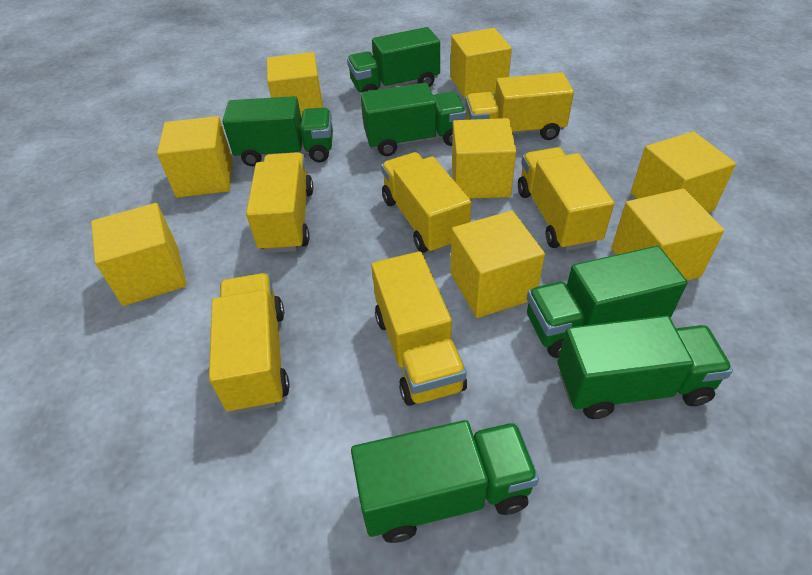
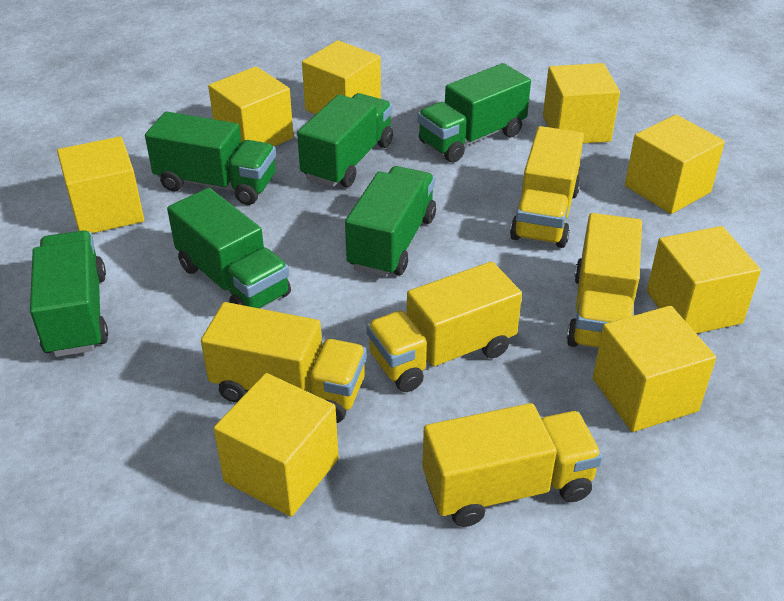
yellow truck: [209,273,290,414] [246,152,313,253] [371,251,467,406] [381,152,471,254] [465,72,574,140] [518,147,615,251] = 6 -> [201,302,367,423] [366,261,522,392] [422,403,603,527] [510,126,584,248] [567,213,642,349] = 5

